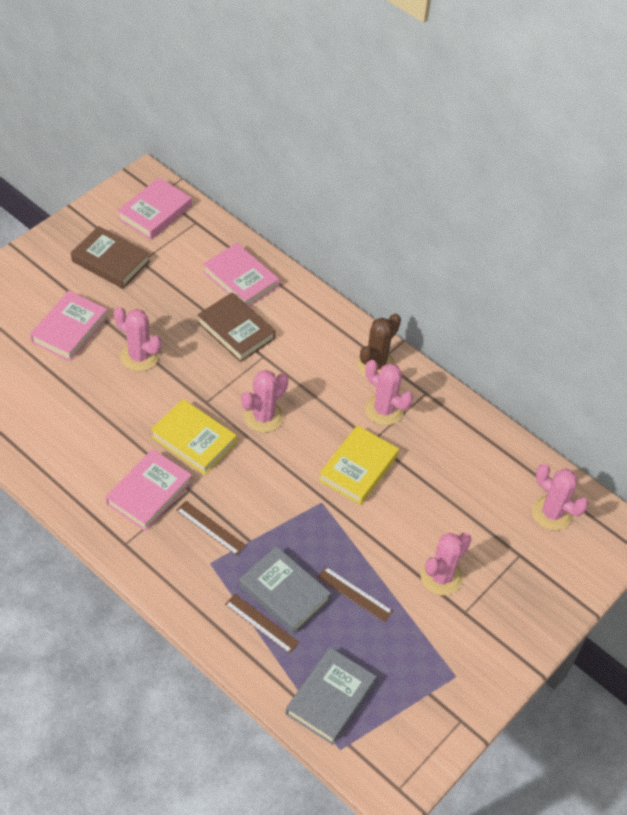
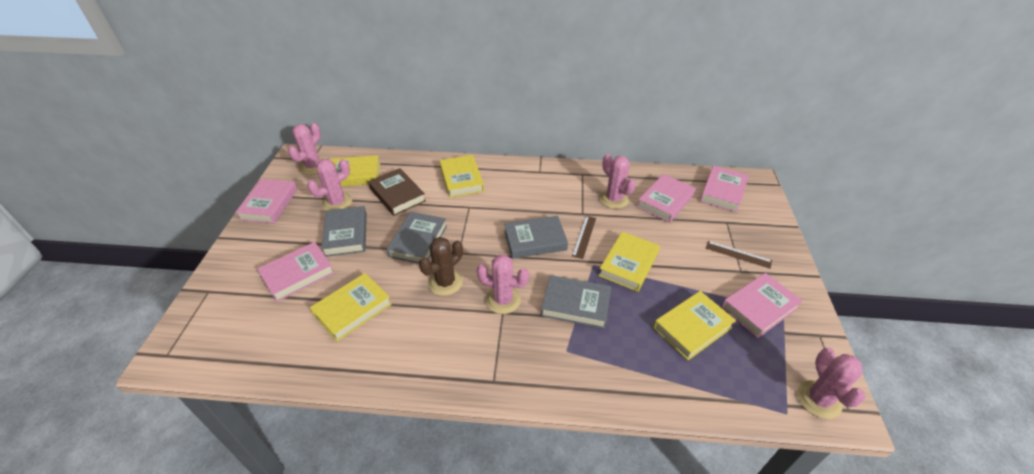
brown book: [71,226,150,289] [197,292,276,362] = 2 -> [368,168,426,216] = 1
brown ruler: [176,501,246,556] [225,594,299,654] [317,567,393,622] = 3 -> [572,216,596,259] [706,241,772,269] = 2
grey book: [239,546,331,634] [286,647,377,745] = 2 -> [321,206,367,257] [387,212,447,264] [504,216,568,259] [541,275,611,329] = 4
pink book: [30,291,108,362] [106,449,192,531] [118,178,192,240] [203,243,279,307] = 4 -> [235,179,298,224] [257,242,335,302] [637,174,696,223] [700,166,749,212] [721,273,803,338] = 5
yellow book: [151,399,237,475] [319,425,399,505] = 2 -> [310,273,392,342] [329,155,380,187] [440,155,484,198] [599,232,660,292] [653,291,736,360] = 5

